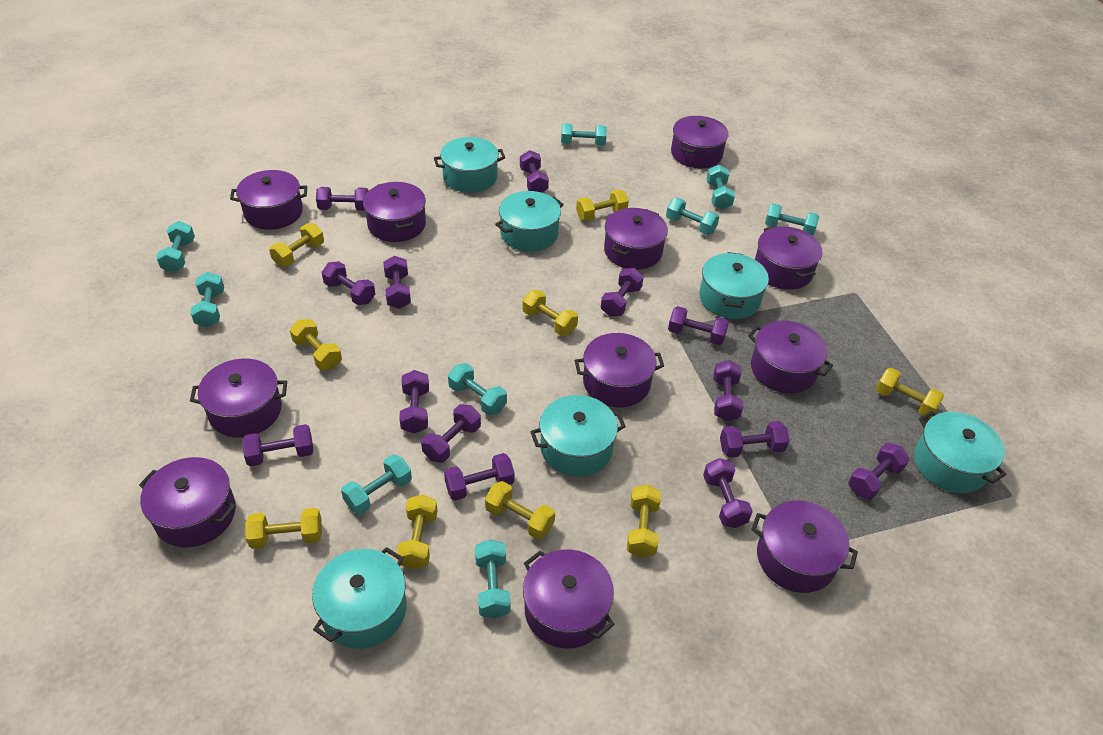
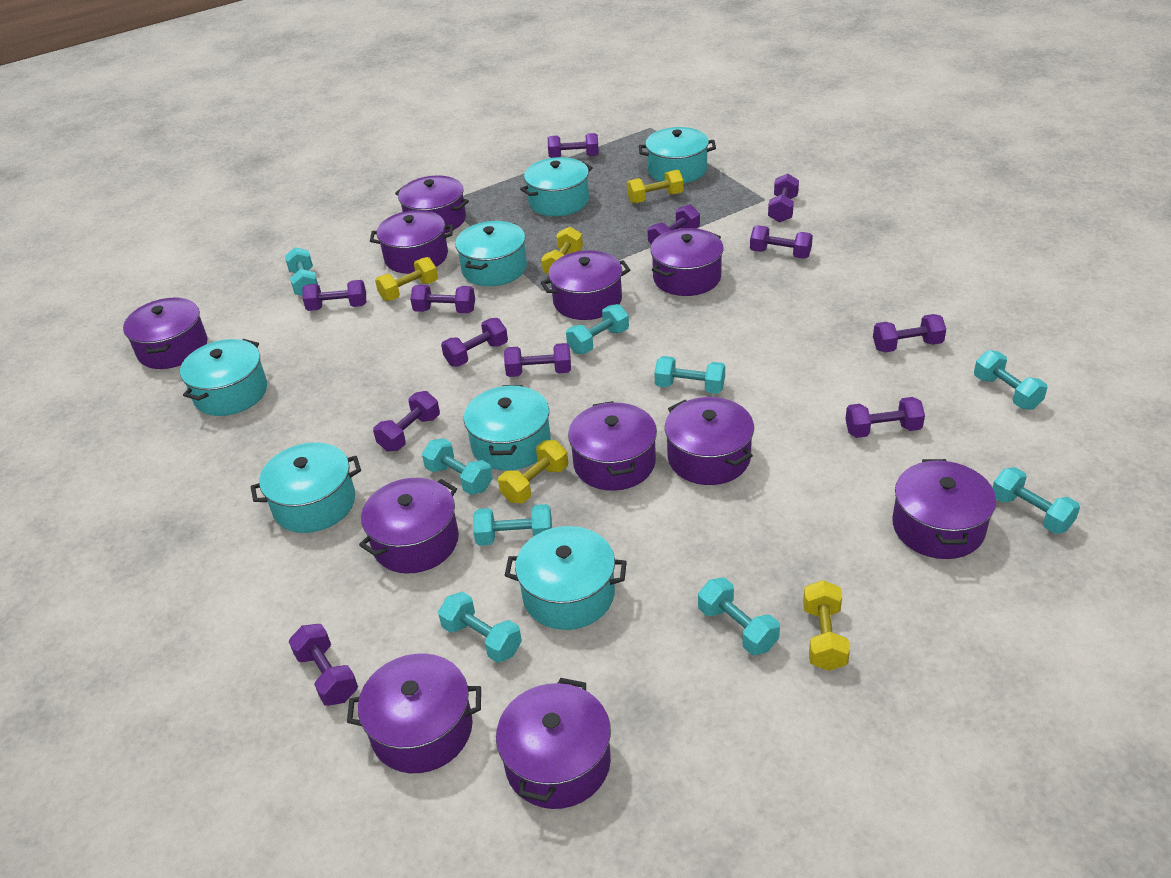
purple dumbbell: [242,424,313,466] [316,187,369,211] [322,262,375,305] [383,256,411,309] [399,370,429,433] [421,404,481,463] [444,453,515,501] [520,150,549,193] [601,268,644,317] [668,306,729,345] [703,458,753,528] [713,360,743,421] [720,421,789,458] [848,443,910,500] = 14 -> [289,624,358,706] [303,280,366,311] [373,391,440,452] [410,285,475,313] [441,318,508,367] [504,343,571,377] [548,133,599,158] [648,204,700,245] [750,226,813,259] [768,173,799,223] [845,397,925,438] [873,314,946,352] = 12
turquoise pot: [312,547,406,649] [434,137,505,193] [495,191,564,252] [530,395,626,477] [699,252,769,319] [914,411,1006,493] = 6 -> [180,339,267,416] [251,442,361,533] [455,221,527,286] [464,385,551,471] [504,526,627,630] [520,157,593,216] [639,127,716,183] = 7
yellow dumbbell: [245,508,322,549] [269,223,324,267] [290,319,342,370] [397,494,437,570] [485,481,555,540] [522,290,578,336] [576,190,629,221] [627,485,661,558] [876,368,944,418] = 9 -> [375,257,438,301] [498,440,568,503] [541,227,583,274] [627,170,684,203] [803,580,850,671] = 5

